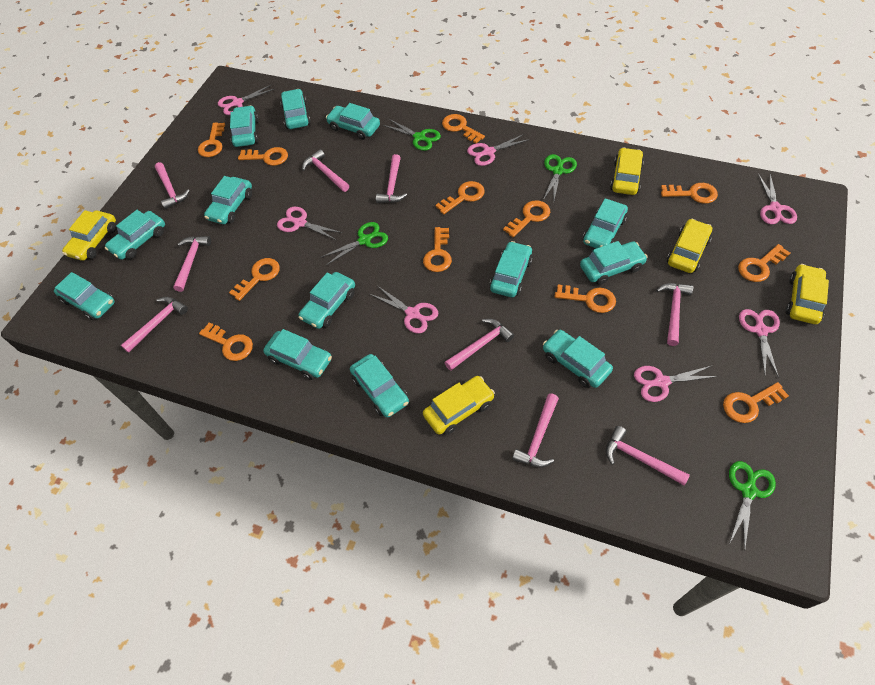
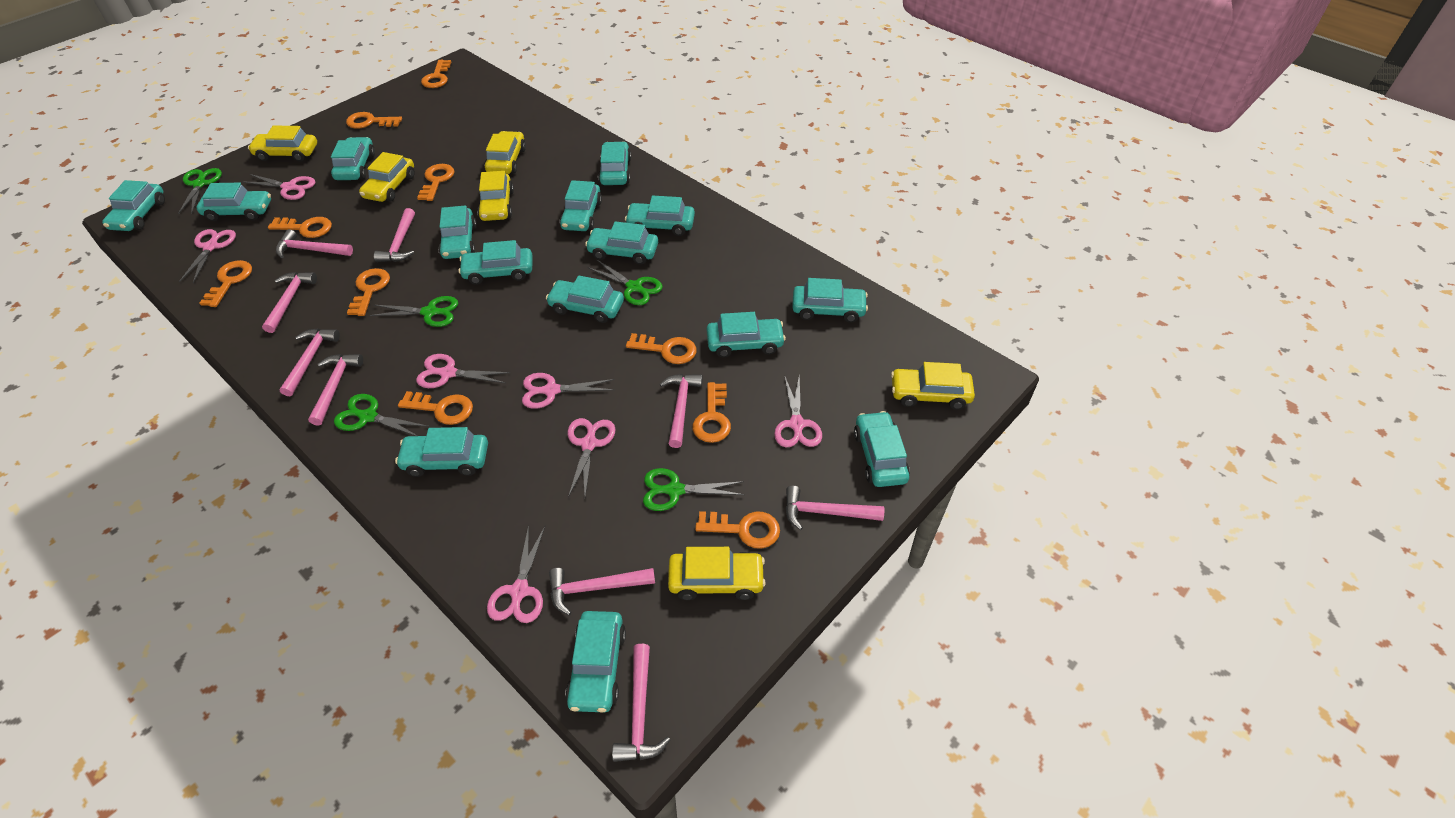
green scissors: [320,222,388,265] [383,119,441,151] [543,154,577,200] [729,461,776,551] = 4 -> [178,168,222,214] [334,394,429,436] [370,296,458,327] [588,259,663,305] [643,468,744,511] = 5
orange key: [198,122,225,157] [199,322,253,361] [229,258,280,301] [238,147,288,166] [423,227,452,272] [435,181,485,214] [442,114,485,144] [503,200,550,237] [555,285,616,313] [661,183,718,204] [723,382,789,423] [738,244,790,282] = 12 -> [200,260,252,307] [268,217,332,238] [346,112,402,129] [347,268,390,316] [398,391,473,425] [417,164,455,201] [421,60,451,88] [626,333,696,364] [693,382,731,443] [695,511,780,549] = 10
turquoise car: [54,272,115,320] [105,210,165,260] [204,176,252,224] [230,105,259,147] [263,329,332,380] [280,89,310,129] [299,272,355,329] [326,103,380,140] [350,354,409,418] [490,241,533,298] [543,330,613,388] [580,241,648,285] [583,198,628,248] = 13 -> [102,180,165,231] [196,183,271,221] [331,137,375,180] [395,427,488,477] [438,205,477,259] [458,240,533,285] [546,275,624,323] [560,180,602,231] [565,611,626,713] [585,221,658,265] [598,141,631,185] [625,195,695,236] [707,312,786,357] [792,278,868,323] [854,411,910,487] = 15
yellow car: [62,210,117,261] [423,376,495,435] [610,147,644,195] [667,219,712,273] [786,264,829,324] = 5 -> [248,126,317,162] [359,152,415,202] [477,171,514,221] [485,131,526,174] [668,547,766,600] [891,362,975,410] = 6

